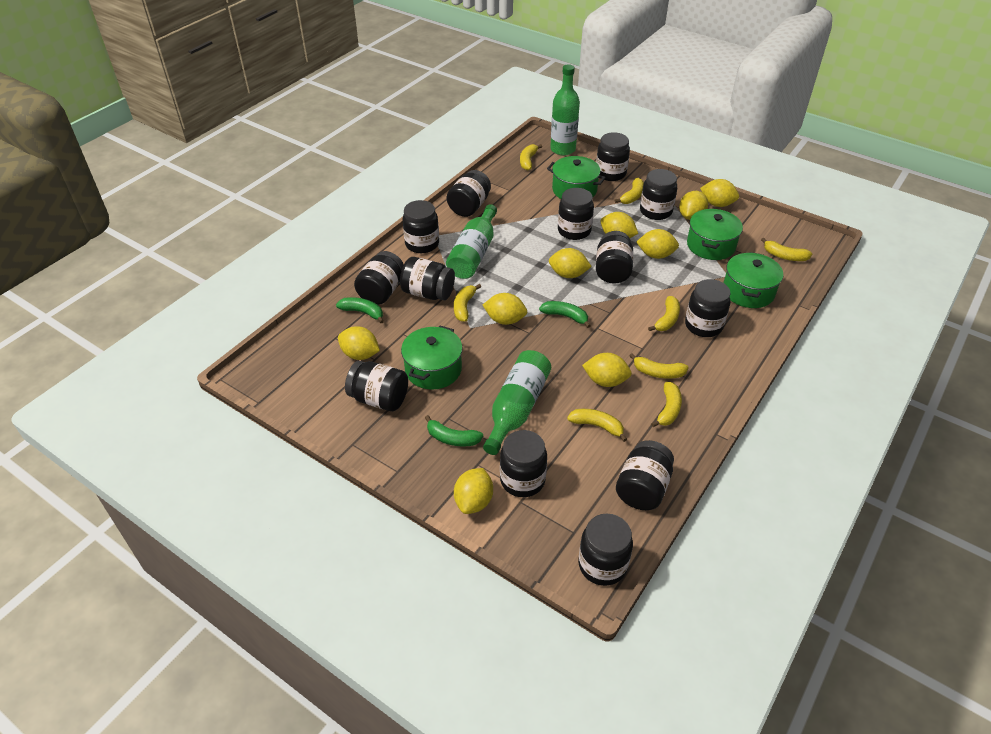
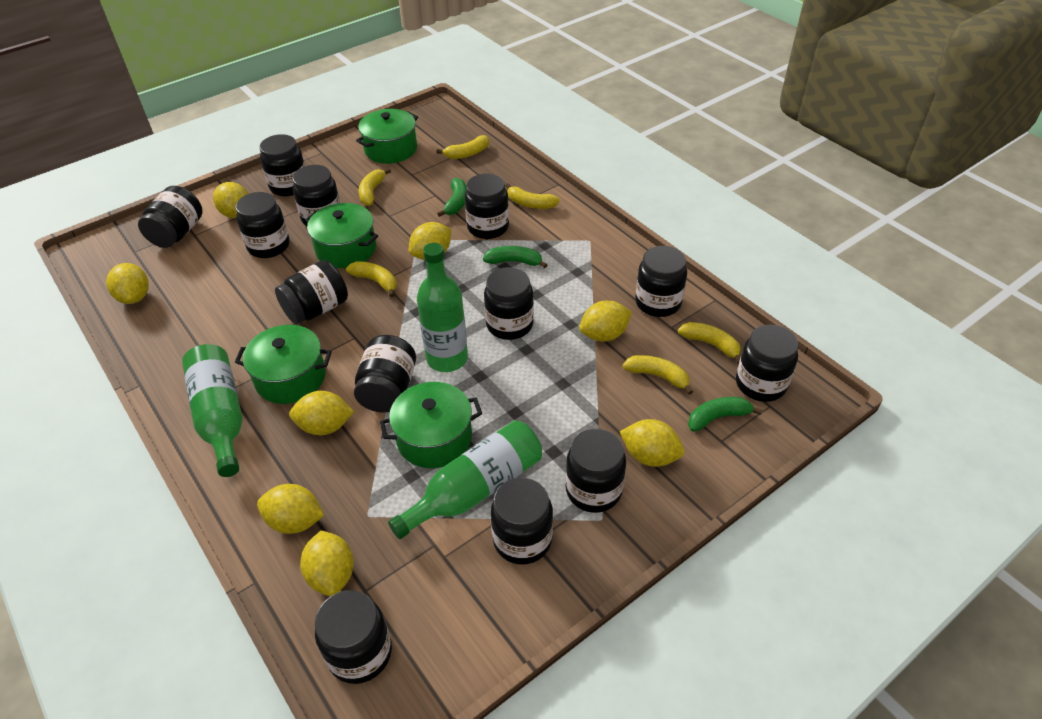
yellow banana: [454,284,481,322] [520,144,542,171] [567,409,627,442] [614,178,644,204] [630,353,689,379] [648,296,680,331] [651,382,682,427] [761,238,812,261] = 8 -> [346,261,396,297] [359,168,391,206] [437,135,489,159] [506,183,560,209] [623,355,693,395] [678,322,741,364] = 6
yellow lemon: [338,326,380,360] [454,468,493,514] [483,293,527,325] [549,248,592,278] [582,353,632,387] [601,212,638,238] [636,229,679,259] [679,191,708,220] [700,179,739,207] = 9 -> [106,263,149,304] [213,182,248,218] [257,484,324,534] [289,391,354,435] [300,530,354,596] [409,222,451,260] [579,301,632,342] [620,419,684,467] = 8

